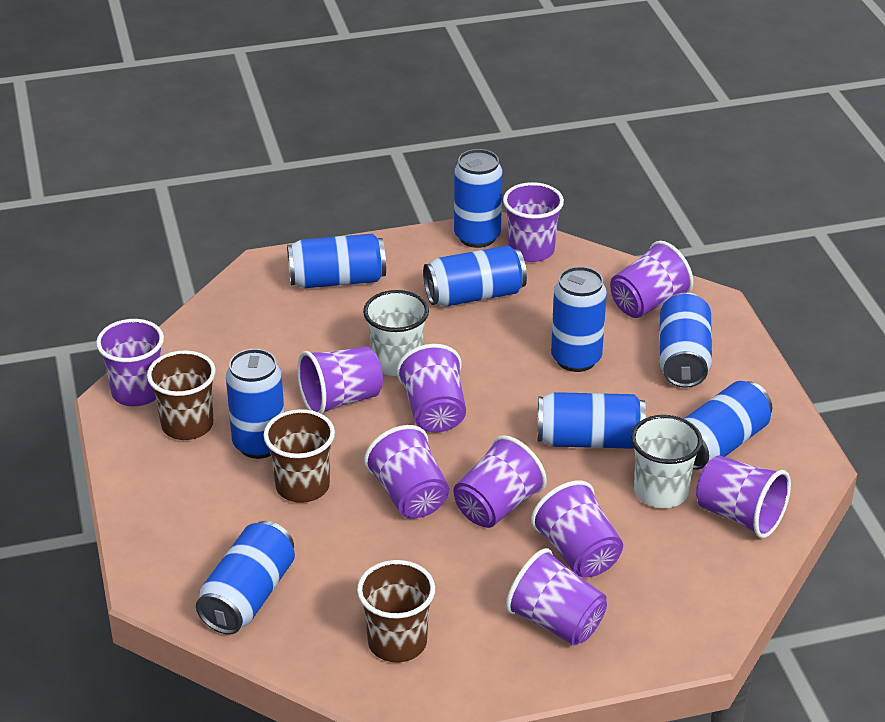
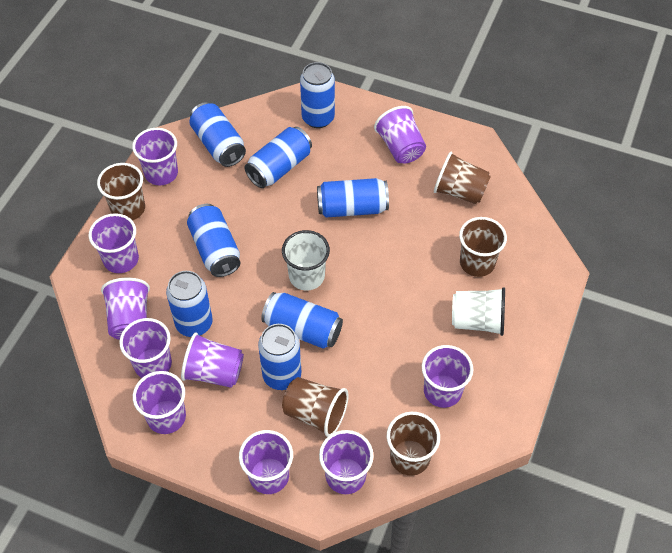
blue can: [196,521,295,634] [226,349,284,459] [287,234,386,288] [423,245,527,307] [454,149,502,248] [537,392,646,449] [551,267,607,372] [659,292,712,388] [684,381,772,470] = 9 -> [166,271,213,337] [187,204,240,277] [189,102,246,167] [244,127,312,188] [258,324,301,390] [261,292,343,349] [300,62,335,128] [317,178,389,218] = 8
brown cup: [147,350,216,440] [264,409,335,503] [357,560,435,662] = 3 -> [97,163,145,220] [282,377,349,437] [387,412,440,476] [434,152,491,204] [459,217,507,277] = 5

